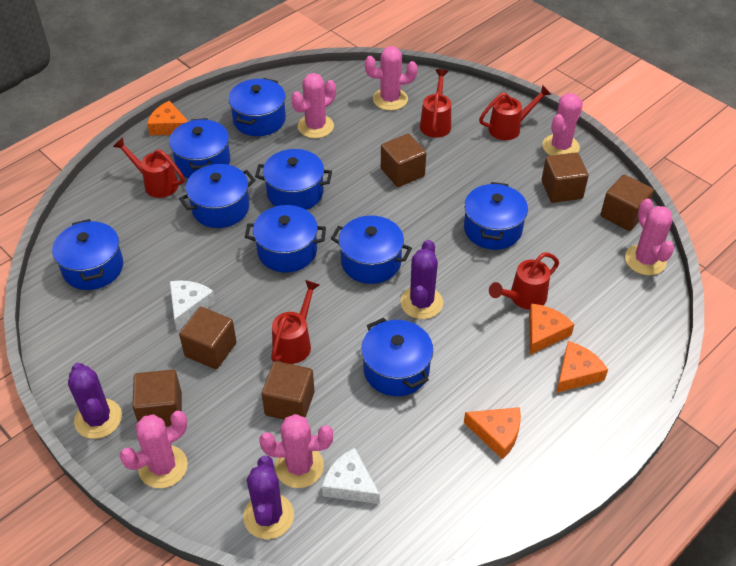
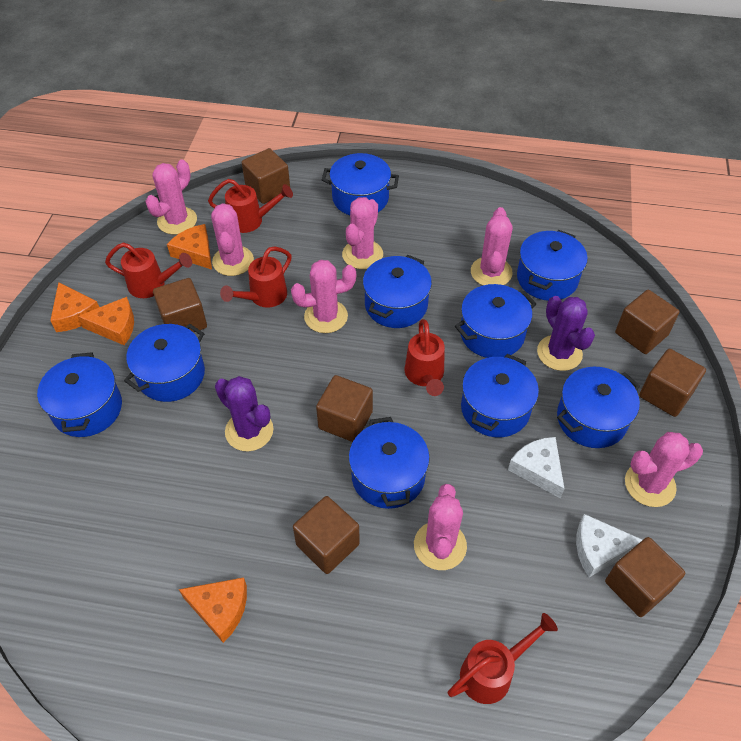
brown cube: [132,370,182,427] [179,307,237,369] [262,361,314,420] [381,134,426,187] [542,152,589,203] [600,174,654,231] = 6 -> [153,278,207,332] [242,148,290,204] [293,496,360,574] [316,375,373,442] [605,537,685,617] [615,290,680,354] [639,349,706,417] = 7
pink cactus: [119,411,188,488] [259,414,333,488] [291,73,336,138] [365,46,418,110] [542,93,583,156] [625,199,674,275] = 6 -> [146,160,197,235] [211,203,254,276] [291,260,356,333] [342,197,383,269] [414,484,467,570] [471,207,513,285] [625,432,703,507] = 7
purple cactus: [68,363,122,439] [243,456,294,539] [400,240,443,319] = 3 -> [215,376,273,451] [537,296,595,371] = 2

